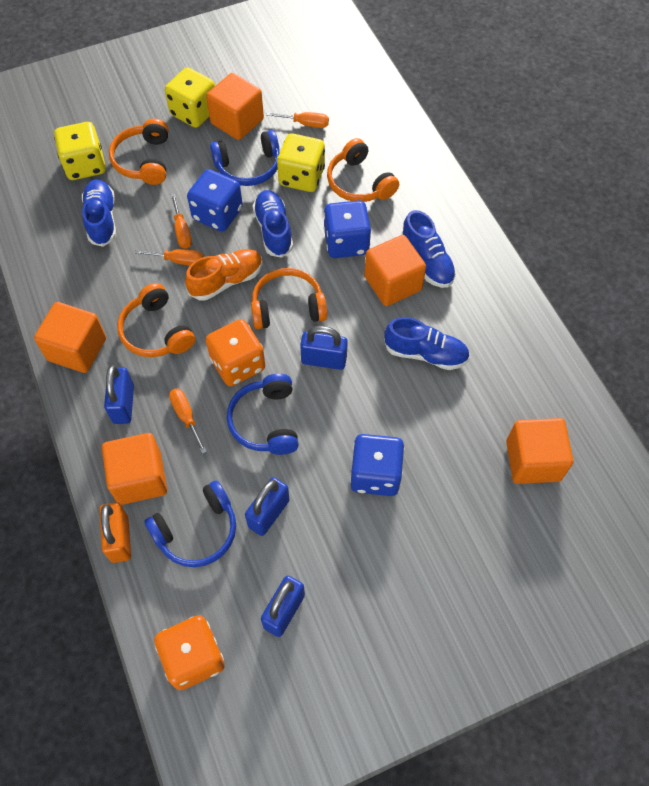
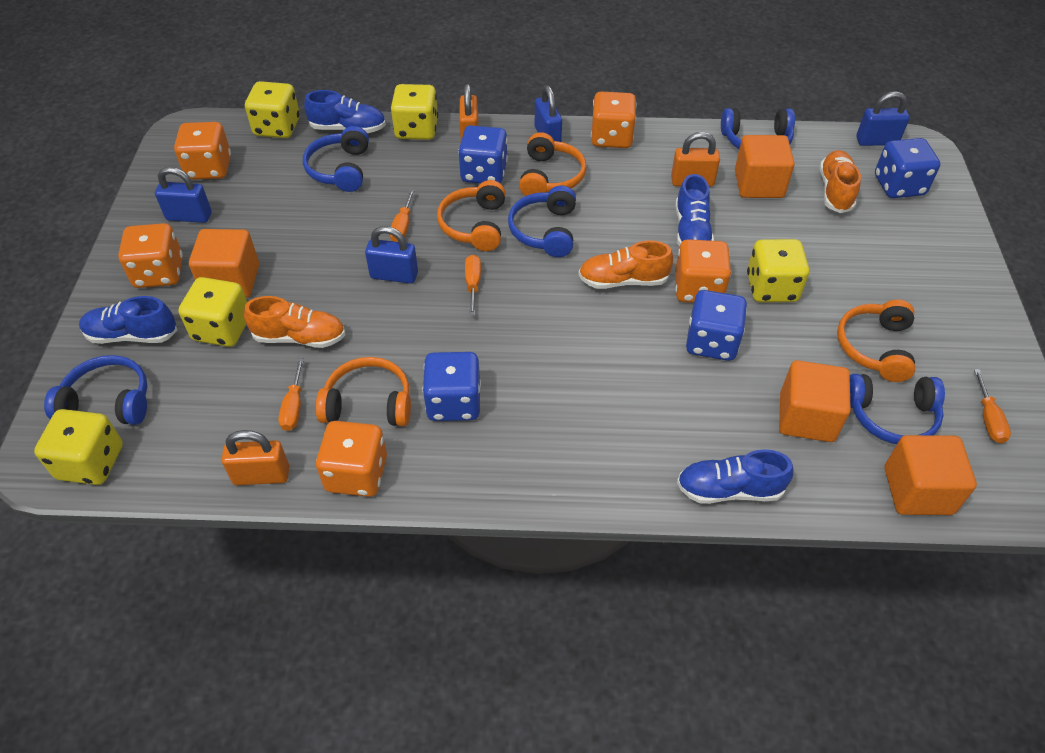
blue dice: [187,169,243,232] [324,200,371,258] [350,434,404,496] = 3 -> [423,352,481,421] [458,125,508,183] [686,290,747,361] [875,138,940,198] = 4
blue headphones: [144,480,236,567] [210,130,280,186] [227,373,299,455] = 3 -> [44,355,148,425] [303,126,369,192] [508,186,576,257] [721,108,795,149] [850,374,945,444] = 5
orange cube: [34,302,106,373] [102,433,167,505] [206,73,264,140] [364,235,426,306] [506,418,573,484] = 5 -> [189,229,259,298] [735,135,795,198] [779,360,851,442] [885,435,977,515] = 4
orange dice: [154,615,225,690] [206,319,265,387] = 2 -> [118,223,183,288] [174,122,231,180] [316,421,387,497] [591,91,637,148] [675,239,731,303] = 5
orange padlock: [99,502,131,563] = 1 -> [222,430,289,485] [459,84,479,140] [671,132,720,187] = 3
orange shoe: [185,249,263,301] = 1 -> [244,296,345,348] [578,241,673,289] [820,150,861,213] = 3
yellow dice: [54,122,106,180] [165,67,215,128] [277,133,325,192] = 3 -> [34,409,123,485] [179,277,247,347] [245,81,300,138] [391,84,438,140] [747,239,809,302] = 5

